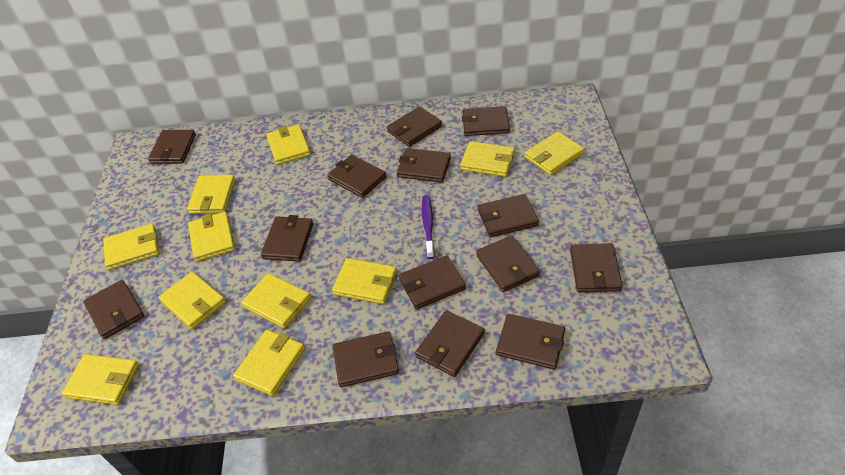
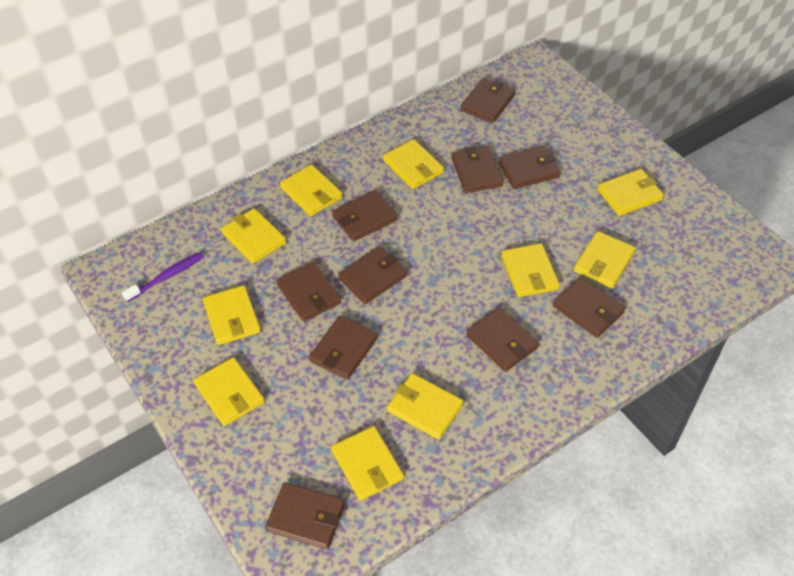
brown wallet: [83,280,144,339] [148,130,196,164] [261,215,313,262] [327,154,387,198] [333,331,399,387] [387,107,442,147] [397,148,451,183] [399,255,466,309] [415,310,485,377] [462,106,510,136] [476,235,540,292] [478,194,539,237] [496,314,565,369] [570,243,623,292] = 14 -> [265,482,345,549] [276,262,341,322] [309,315,378,380] [332,190,398,242] [338,246,407,304] [451,146,503,193] [460,78,515,123] [466,308,539,372] [498,146,561,189] [553,277,625,338] = 10
yellow wallet: [62,354,139,405] [103,223,159,270] [158,272,226,329] [187,175,235,214] [188,212,235,262] [233,330,305,396] [241,273,311,329] [266,124,311,165] [332,258,397,304] [460,141,515,177] [525,131,584,175] = 11 -> [194,357,265,426] [202,285,261,345] [221,208,286,264] [280,164,343,216] [331,426,404,501] [383,139,444,189] [387,373,463,440] [501,243,560,297] [574,231,636,288] [597,169,664,216] = 10

